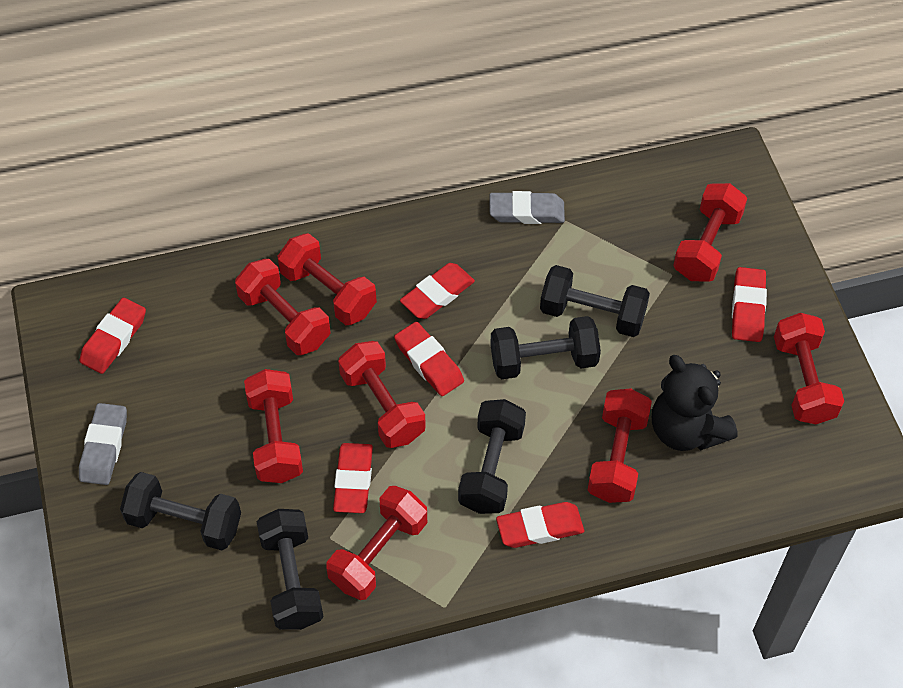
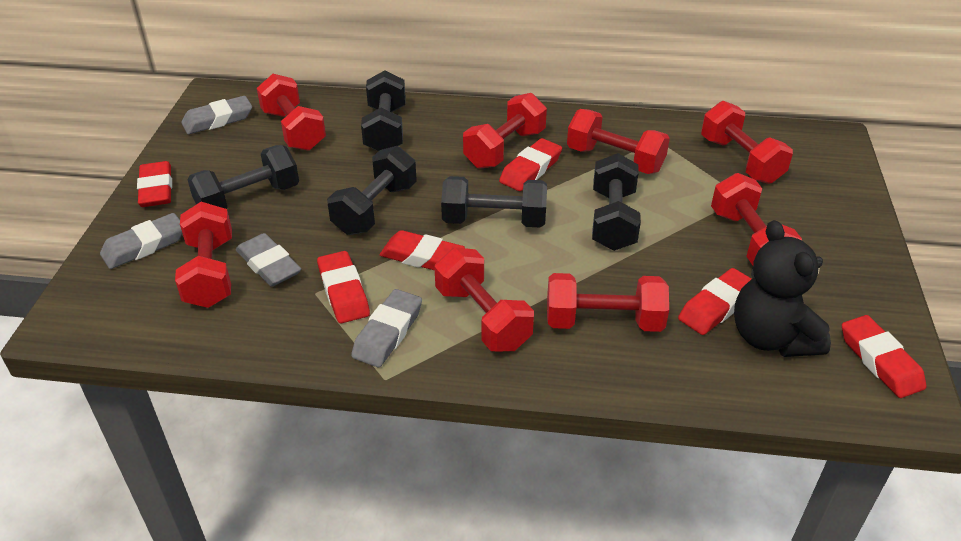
grey eraser: [79,403,127,485] [490,191,565,224] = 2 -> [100,213,182,269] [181,96,252,134] [236,233,301,287] [351,289,422,367] = 4

